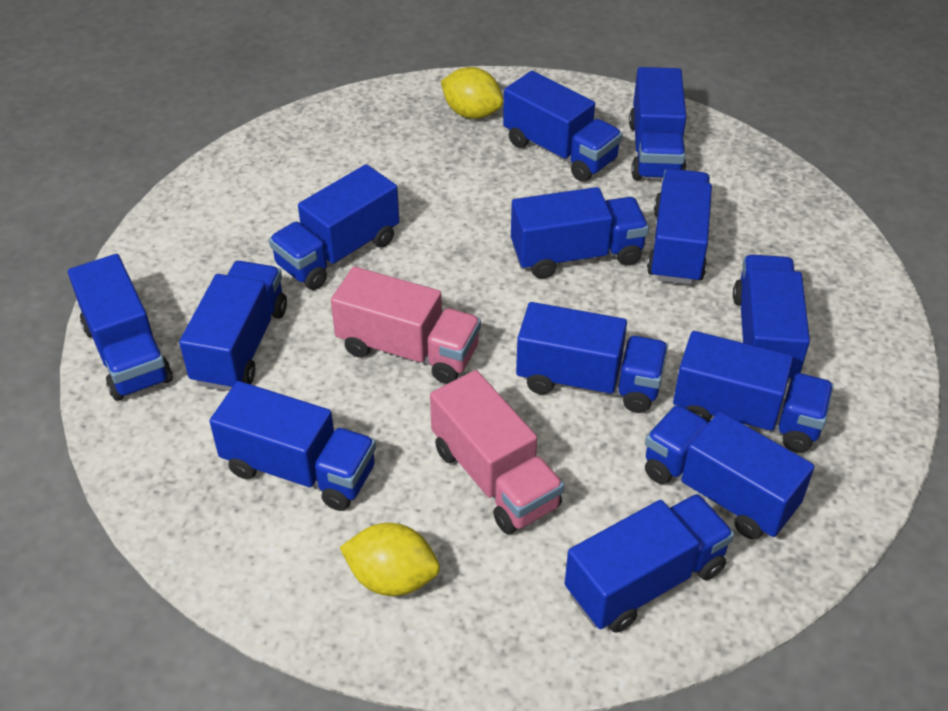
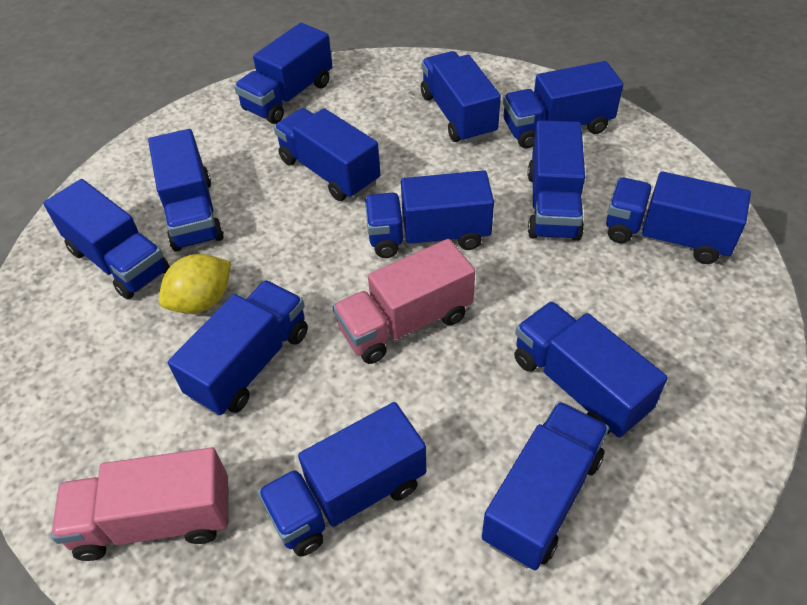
yellow lemon: [340,523,440,596] [441,67,503,119] = 2 -> [159,254,231,314] = 1

